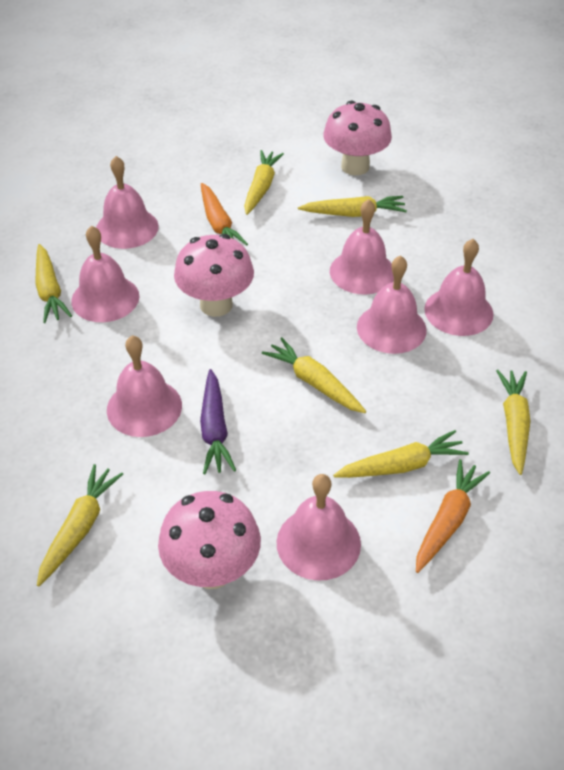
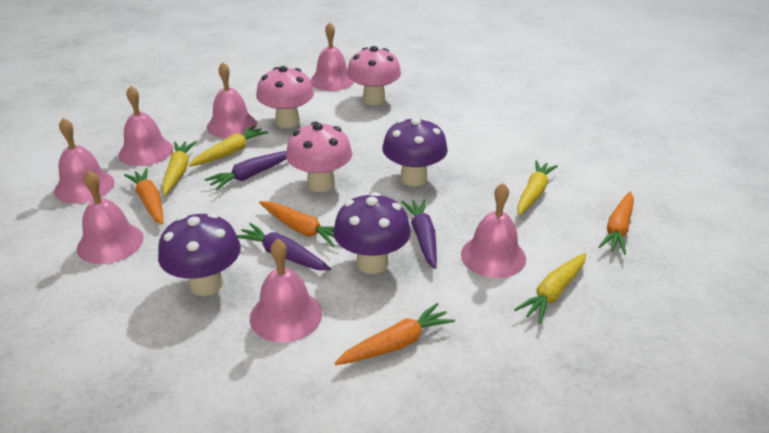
orange carrot: [201,183,248,245] [416,459,490,573] = 2 -> [124,168,163,224] [259,201,335,247] [335,303,455,365] [598,191,634,255] = 4
purple carrot: [200,369,236,474] = 1 -> [205,151,287,190] [237,223,331,270] [401,199,437,269] = 3
purple mushroom: none = 0 -> [158,213,241,296] [333,192,411,274] [382,118,448,186] = 3
yellow carrot: [35,244,72,323] [37,464,123,586] [244,150,284,215] [262,337,366,413] [298,196,407,217] [333,430,469,478] [496,370,531,475] = 7 -> [162,141,196,196] [189,125,268,167] [514,253,586,324] [517,160,558,215] = 4

